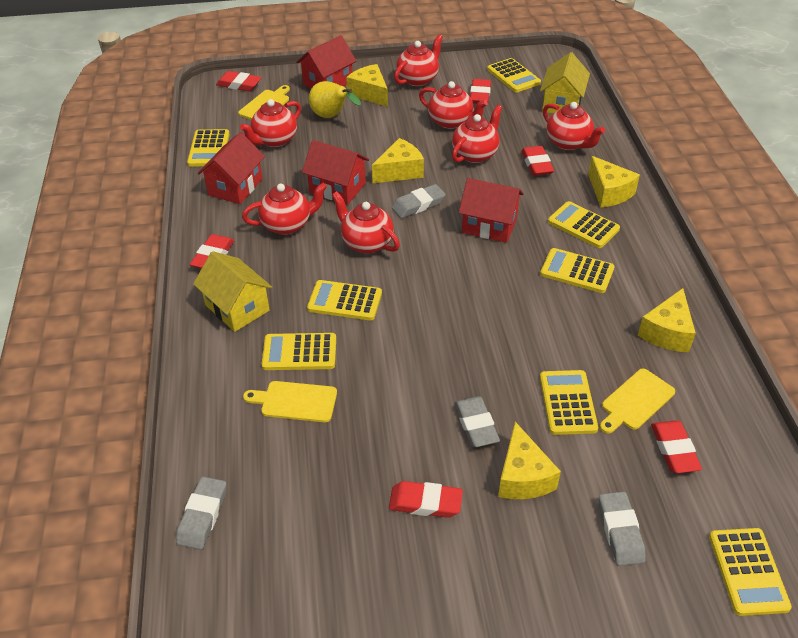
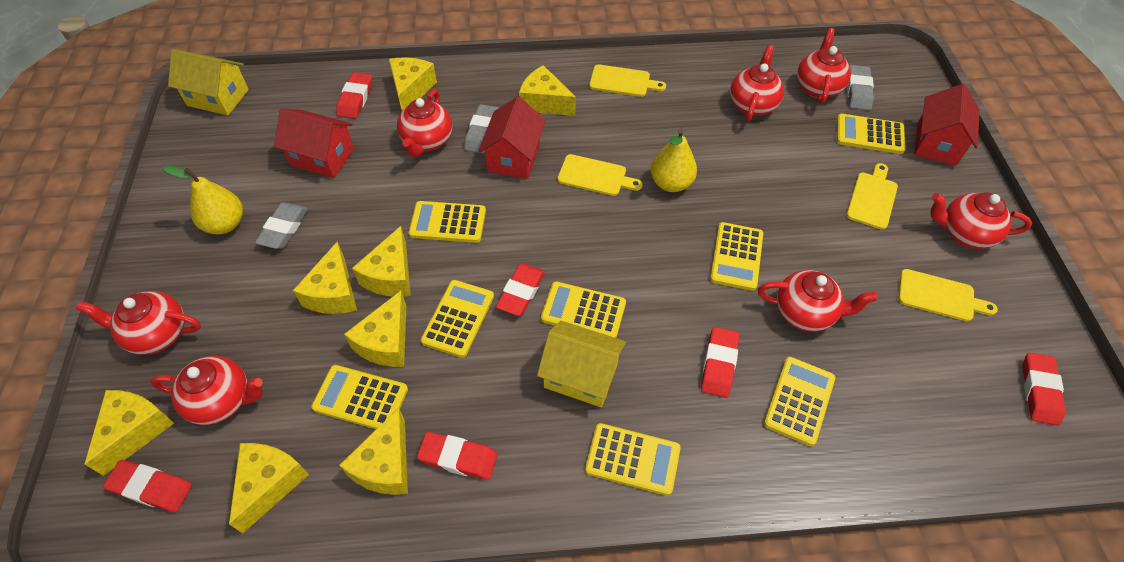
grey eraser: [176,477,227,550] [392,184,446,218] [454,396,500,447] [599,491,646,566] = 4 -> [255,203,308,249] [464,104,499,154] [847,65,874,110] = 3
red house: [198,132,265,204] [296,35,356,89] [302,140,369,205] [459,178,524,243] = 4 -> [274,108,354,178] [478,96,546,179] [914,84,980,166] = 3
yellow cheese: [346,64,388,107] [372,138,424,183] [498,422,561,499] [588,156,640,208] [637,288,696,352] = 5 -> [84,390,174,476] [229,443,309,534] [293,242,357,314] [339,408,408,495] [344,291,407,367] [352,226,411,297] [389,58,437,110] [519,65,576,116] = 8
yellow cutting board: [238,85,290,120] [243,381,337,422] [600,369,675,434] = 3 -> [558,154,642,196] [589,64,666,97] [846,163,898,230] [898,269,998,321] = 4
yellow pear: [309,81,361,118] = 1 -> [163,165,243,234] [651,128,697,192] = 2

